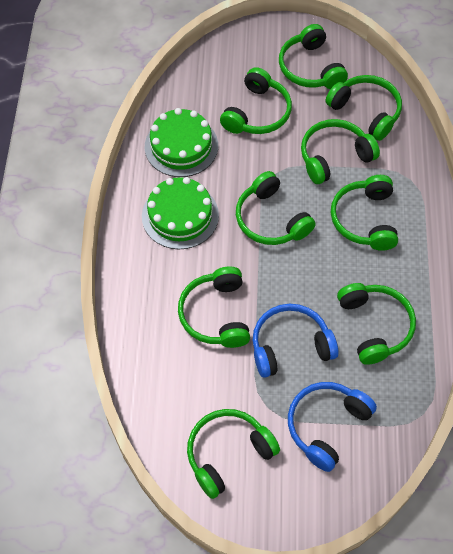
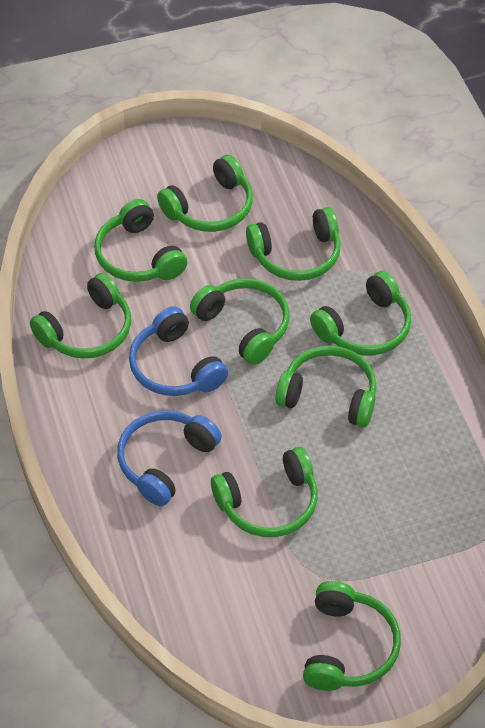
green cake: [142,177,219,249] [145,108,218,177] = 2 -> none = 0

